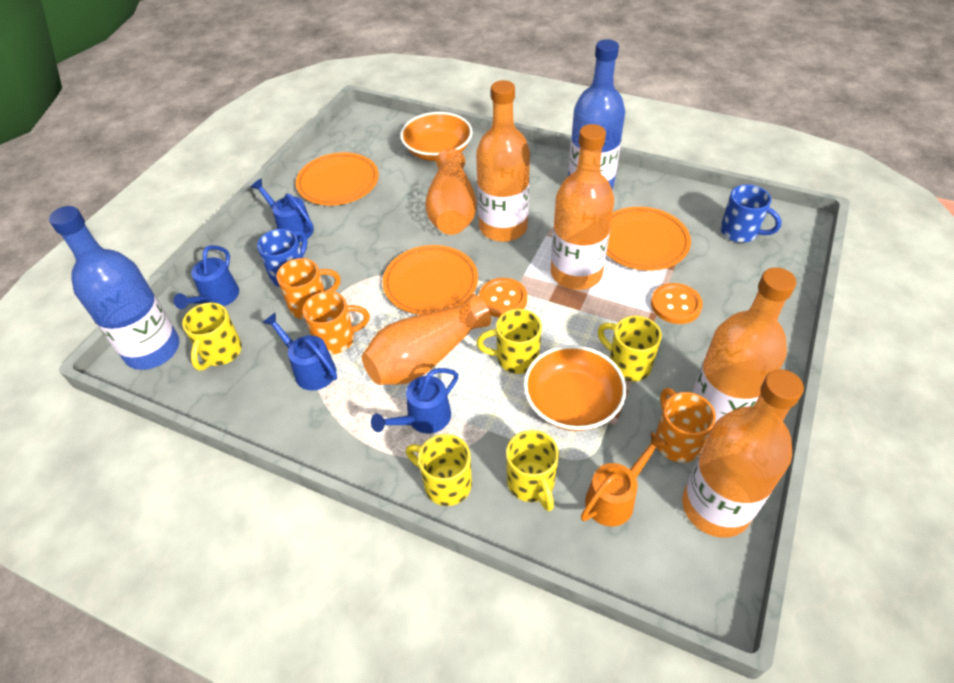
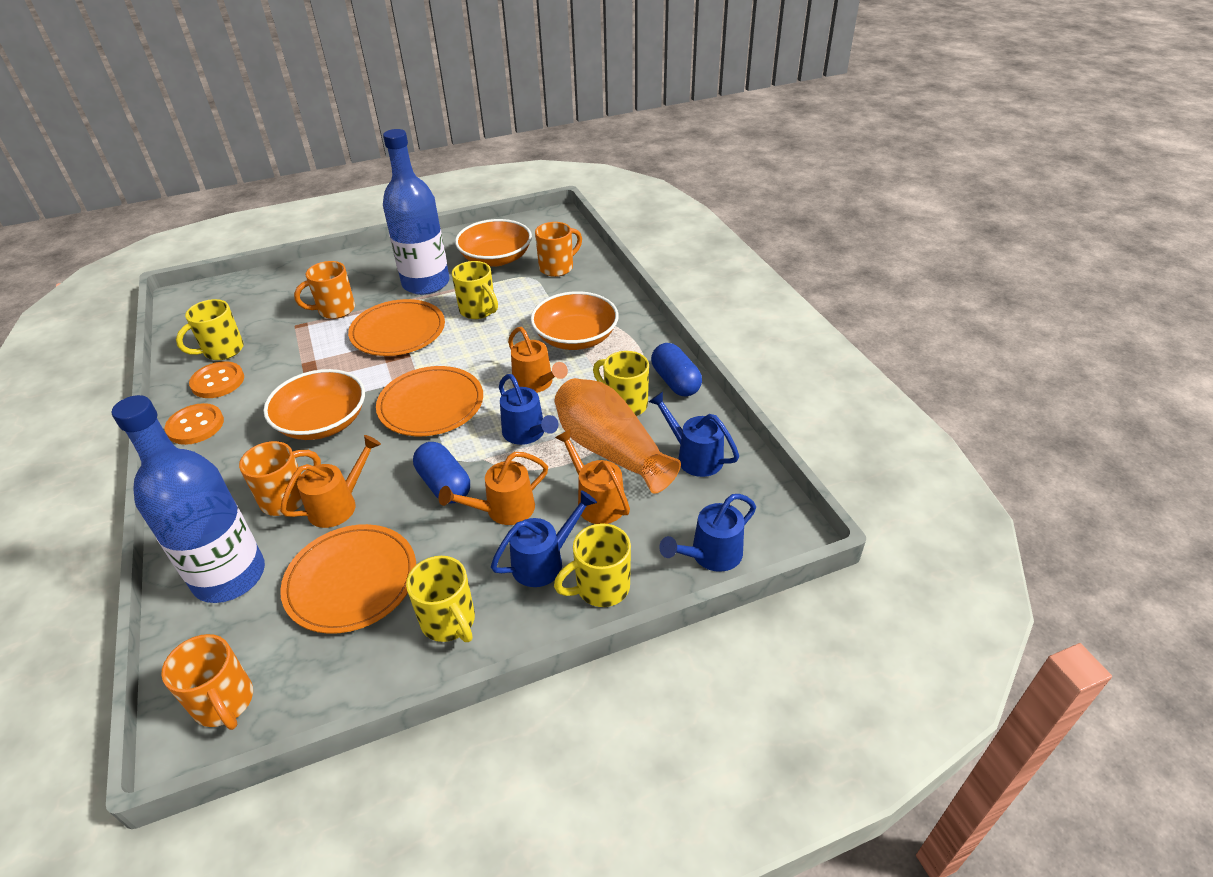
blue capsule: none = 0 -> [413,442,470,504] [651,343,702,397] = 2
blue mug: [257,229,308,287] [721,184,782,243] = 2 -> none = 0
orange bottle: [476,80,530,242] [551,124,614,290] [682,369,804,538] [692,267,796,423] = 4 -> none = 0
orange bowl: [400,112,473,161] [523,345,626,431] = 2 -> [263,369,365,440] [455,219,532,267] [530,291,619,350] = 3
orange mug: [276,258,341,319] [303,291,370,354] [656,388,716,463] = 3 -> [161,634,253,730] [239,441,321,516] [294,261,355,319] [535,222,582,277] = 4
orange vase: [362,294,491,385] [425,148,477,235] = 2 -> [555,378,681,494] = 1
orange watering can: [581,432,667,526] = 1 -> [280,435,381,528] [439,452,548,525] [508,327,568,393] [555,429,630,524] = 4

